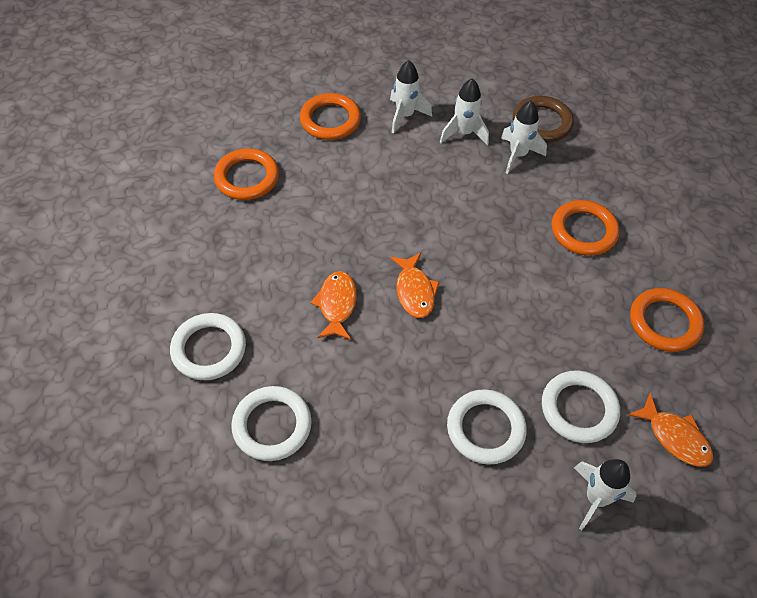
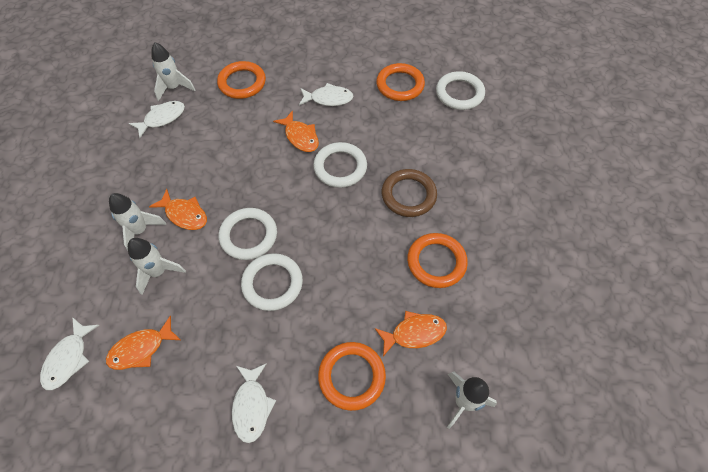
orange fish: [311,271,357,340] [390,253,440,318] [628,393,713,467] = 3 -> [106,316,181,370] [149,189,207,230] [273,111,319,152] [375,311,447,356] = 4
white fish: none = 0 -> [40,318,99,390] [129,101,185,138] [232,363,276,443] [299,83,353,106] = 4

